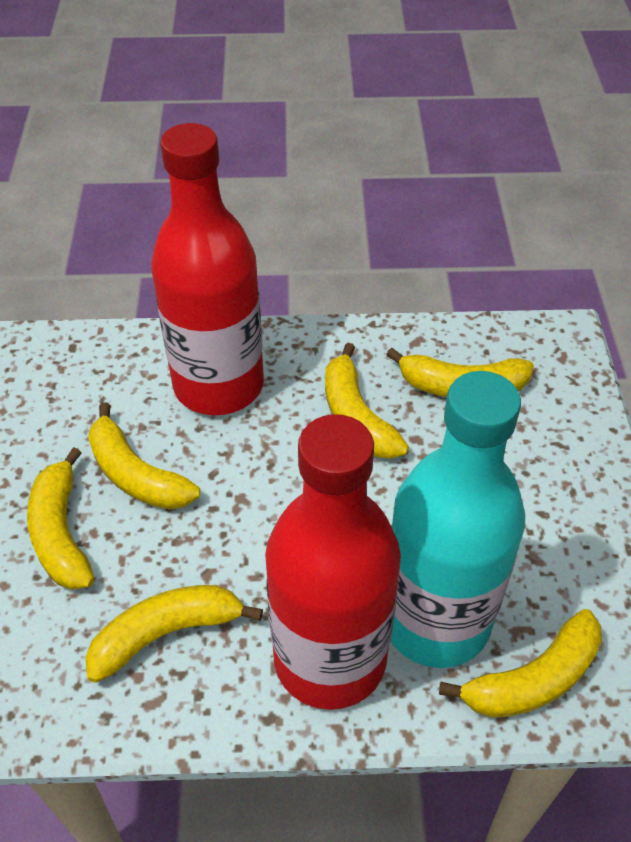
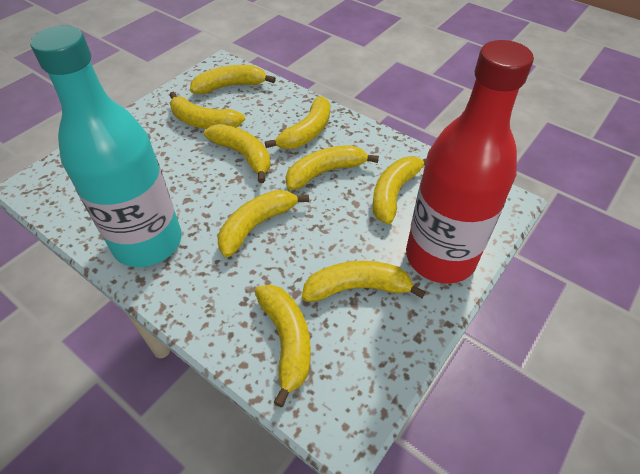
red bottle: [151,123,264,415] [265,414,401,710] = 2 -> [406,40,534,284] = 1
yellow banana: [27,447,94,590] [85,585,263,683] [88,402,200,510] [325,343,409,459] [386,348,534,397] [439,609,602,718] = 6 -> [170,92,245,129] [190,65,276,94] [204,124,271,183] [218,190,309,257] [255,284,311,407] [265,96,330,149] [285,145,379,190] [302,261,426,302] [372,157,427,224] = 9

